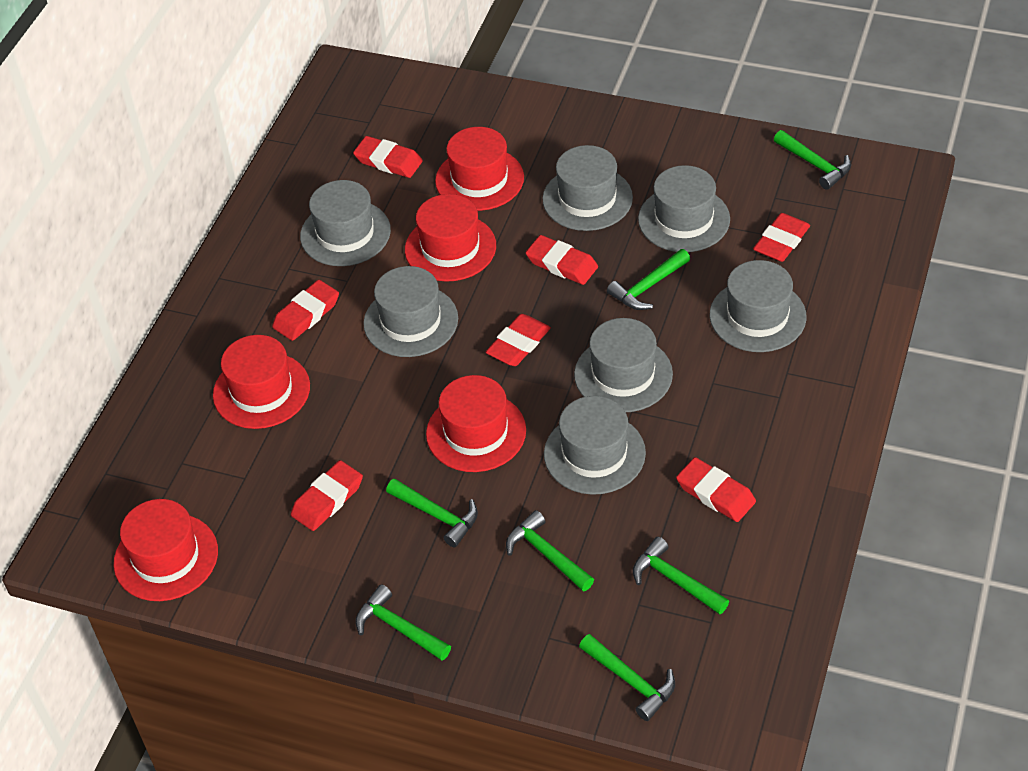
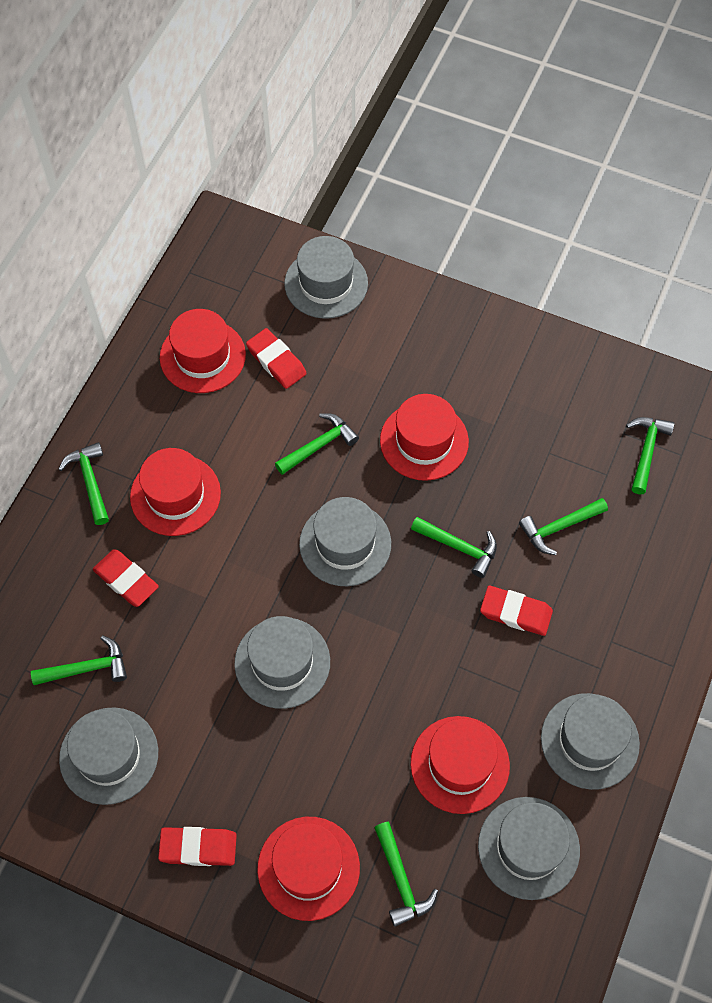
grey hat: [300,180,391,266] [363,266,458,357] [542,145,633,231] [544,396,646,495] [574,318,673,412] [638,165,730,252] [710,260,807,352] = 7 -> [59,707,158,805] [234,616,330,709] [284,236,368,319] [299,497,391,586] [478,797,580,900] [541,693,640,790] = 6
red eraser: [272,280,339,341] [291,460,363,531] [353,136,423,178] [486,314,551,366] [526,235,598,285] [676,457,756,522] [753,213,810,262] = 7 -> [93,549,159,607] [158,827,237,866] [246,328,307,389] [480,586,553,636] = 4

